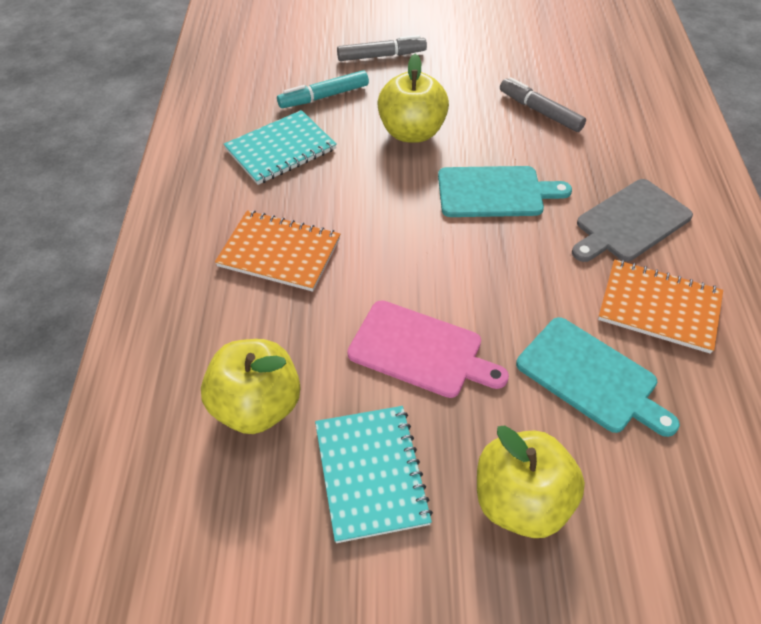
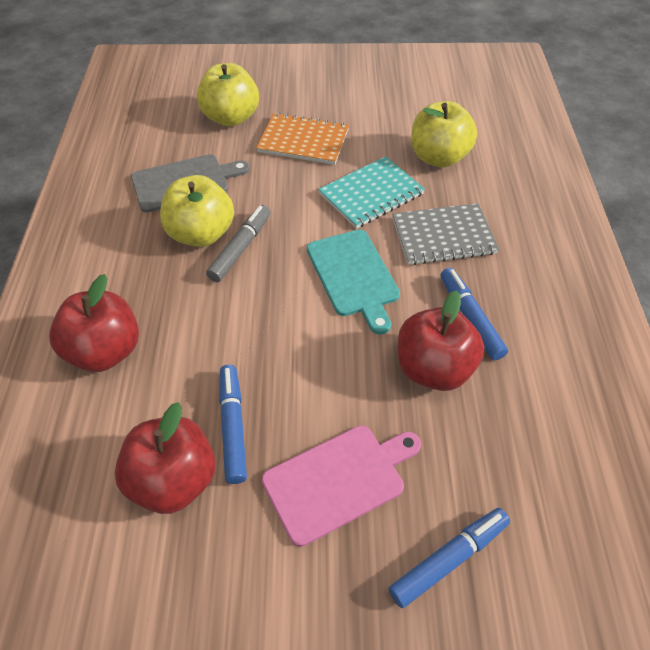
blue marker: none = 0 -> [219,365,247,484] [388,508,510,608] [440,268,508,360] = 3
grey marker: [337,35,427,61] [500,77,586,132] = 2 -> [206,205,271,282] = 1
grey notebook: none = 0 -> [392,203,499,265] = 1
orange notebook: [215,210,340,292] [598,259,723,354] = 2 -> [256,113,349,165] = 1
red apple: none = 0 -> [49,274,139,372] [115,402,216,514] [398,290,484,391] = 3
turquoise cutting board: [438,166,572,217] [516,317,680,437] = 2 -> [307,230,400,335] = 1
turquoise marker: [277,70,369,108] = 1 -> none = 0
turquoise notebook: [224,110,337,185] [315,406,433,543] = 2 -> [318,156,425,229] = 1

